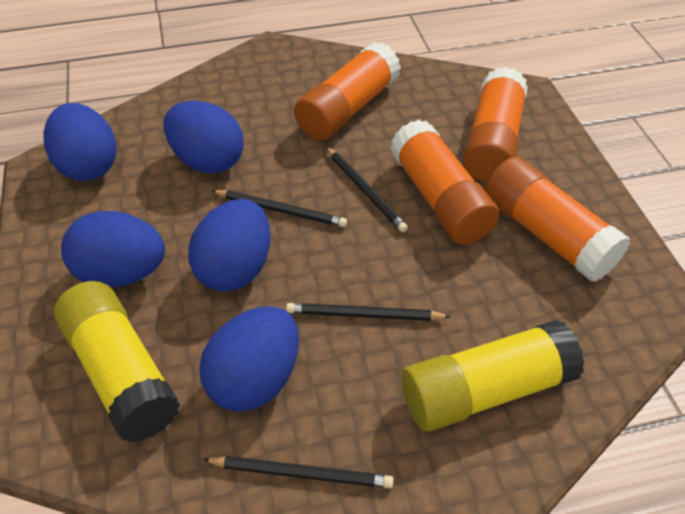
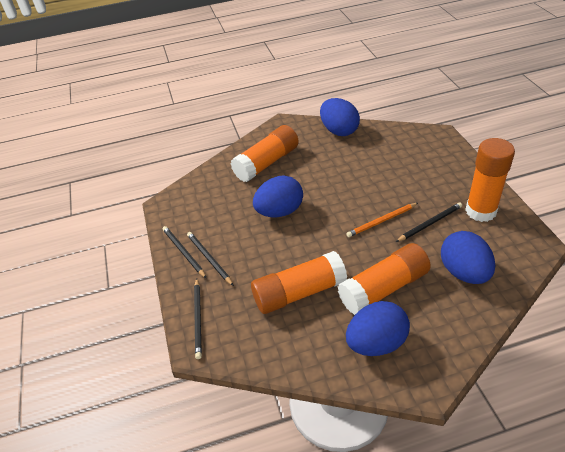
blue egg: [44,103,117,181] [61,211,165,288] [164,100,244,173] [188,199,271,292] [199,306,299,412] = 5 -> [253,175,303,217] [320,98,360,136] [346,301,410,356] [441,231,495,284] = 4
orange pencil: none = 0 -> [346,203,418,237] = 1
yellow glue stick: [54,281,180,443] [402,320,584,432] = 2 -> none = 0

